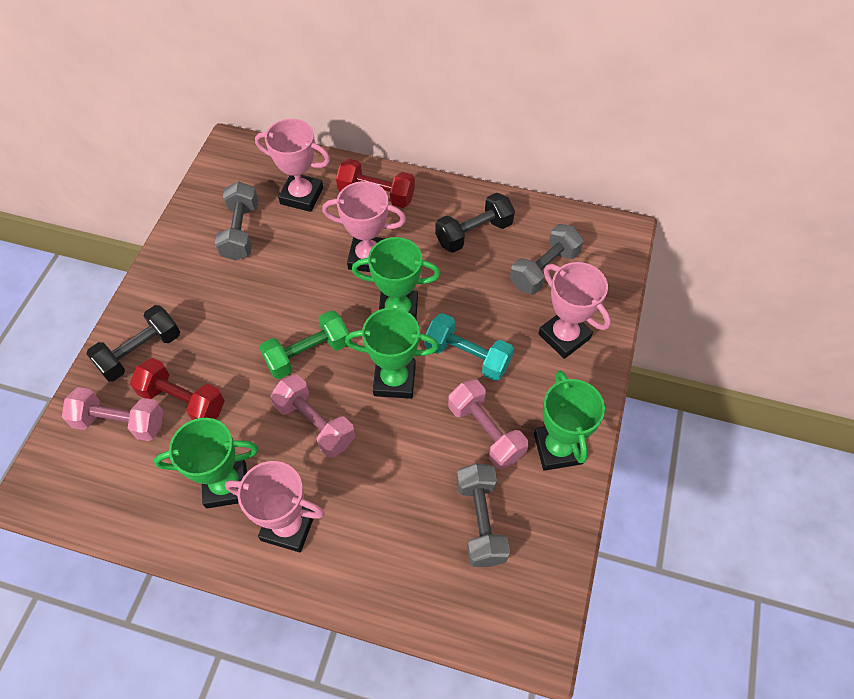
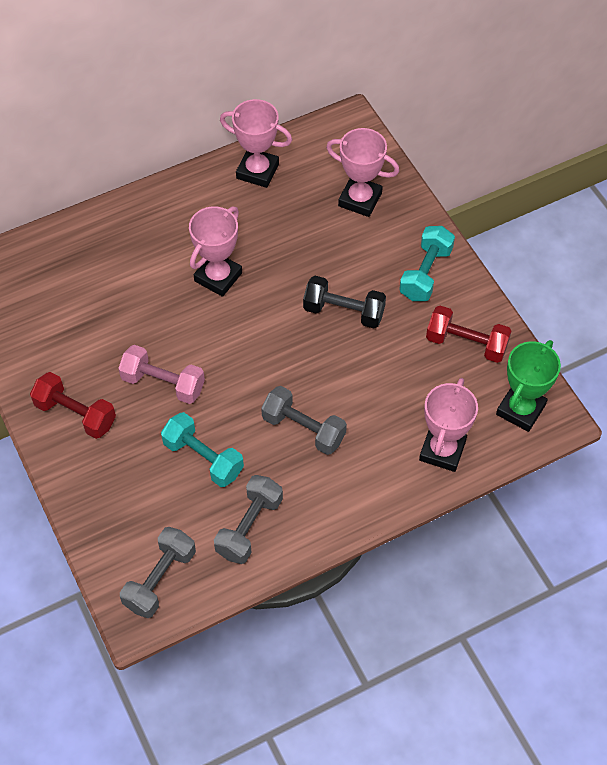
black dumbbell: [86,305,180,382] [435,193,515,253] = 2 -> [303,276,386,328] = 1
green dumbbell: [259,310,349,379] = 1 -> none = 0
green trophy: [154,418,259,508] [345,308,439,399] [352,237,441,319] [534,371,605,471] = 4 -> [496,340,561,432] = 1
pink dumbbell: [62,387,164,441] [270,374,355,458] [448,379,529,470] = 3 -> [118,345,205,404] = 1
turquoise dumbbell: [425,313,514,381] = 1 -> [161,412,244,487] [399,226,455,301] = 2

